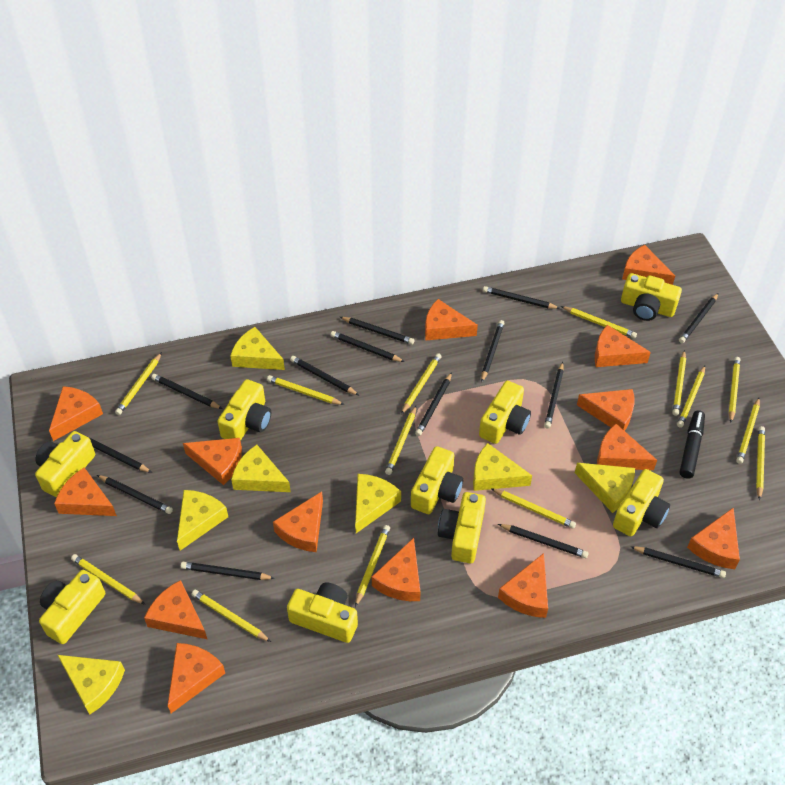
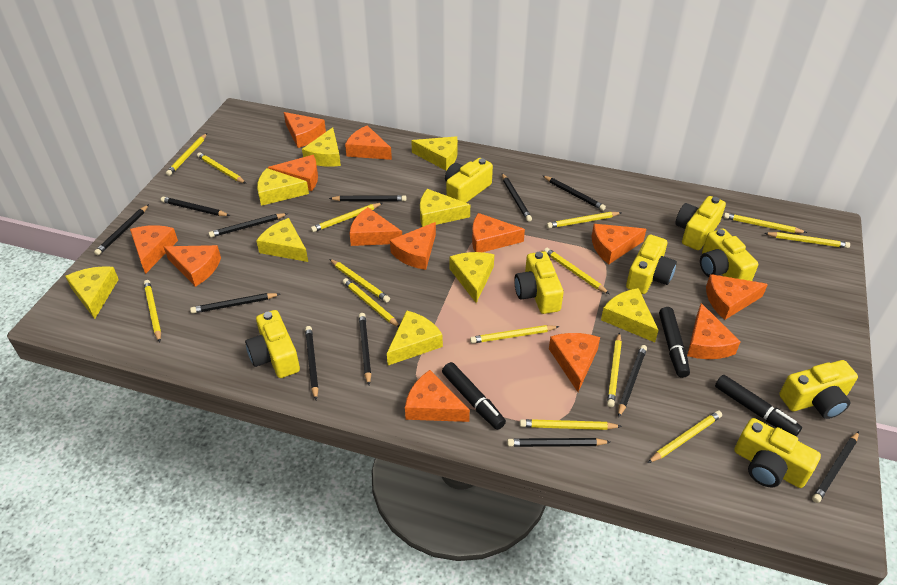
black marker: [680,410,705,479] = 1 -> [442,362,506,430] [659,307,690,378] [715,375,802,436] = 3
black pencil: [88,437,152,473] [97,475,173,514] [151,374,222,409] [181,562,275,580] [290,356,359,395] [331,331,404,362] [340,317,415,344] [415,372,452,436] [481,320,505,382] [483,286,560,309] [498,524,589,558] [544,362,564,428] [630,546,726,578] [679,293,718,343] = 14 -> [94,204,149,256] [161,197,230,216] [190,293,280,314] [209,213,288,237] [305,326,319,400] [329,195,406,201] [359,313,371,385] [502,173,532,222] [507,438,610,447] [543,176,606,211] [618,345,647,418] [812,431,859,503] = 12
orange cheese: [49,386,103,441] [54,468,117,516] [144,580,207,639] [167,643,225,713] [183,438,242,485] [273,492,323,552] [372,538,421,601] [425,299,478,341] [498,553,548,618] [577,389,634,431] [595,325,651,367] [597,424,657,470] [622,245,675,285] [687,507,740,569] = 14 -> [130,225,178,274] [164,245,221,287] [268,155,318,191] [284,112,326,148] [345,125,392,160] [349,207,402,246] [390,222,436,270] [405,370,470,422] [472,213,525,252] [549,333,600,392] [592,224,646,264] [687,303,740,359] [706,274,768,320] = 13
yellow camera: [35,431,95,497] [39,570,105,644] [217,379,271,441] [287,583,358,643] [411,446,463,514] [438,492,486,563] [479,381,531,444] [613,469,670,536] [621,273,682,321] = 9 -> [245,310,300,378] [445,158,493,203] [514,251,564,314] [626,235,677,294] [675,196,726,250] [700,229,758,281] [735,418,821,488] [779,360,858,419] = 8
yellow cheese: [58,655,125,714] [177,490,228,551] [230,327,285,370] [231,445,291,492] [355,474,401,533] [473,443,532,491] [575,463,635,513] = 7 -> [65,266,119,319] [256,218,308,262] [257,168,309,206] [302,127,341,167] [387,310,443,365] [411,136,458,171] [420,189,470,227] [450,252,495,303] [601,288,659,342] = 9

